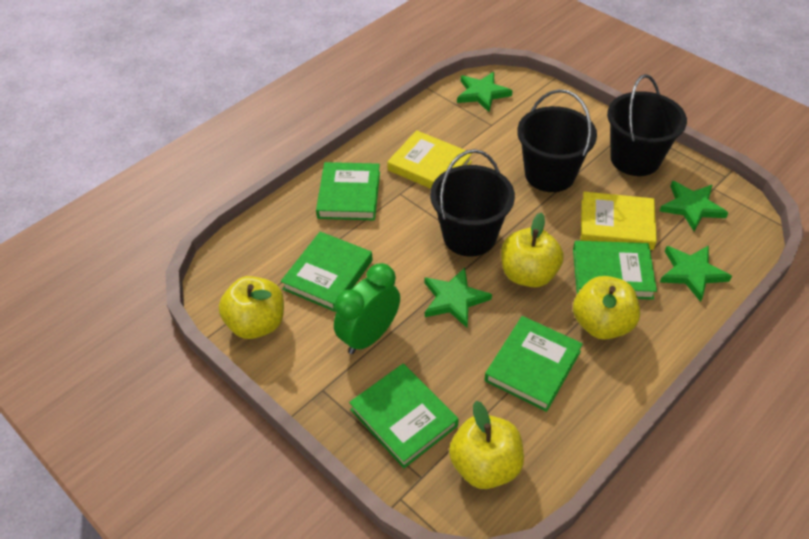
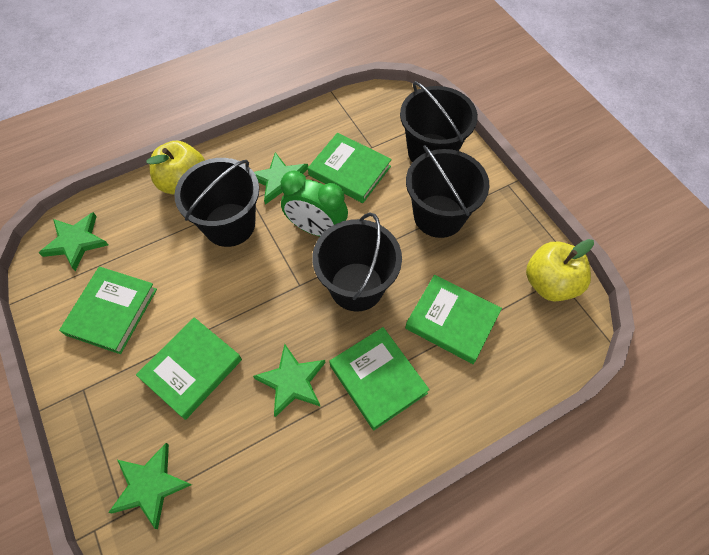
black bucket: [430,149,515,257] [517,89,597,192] [607,74,687,176] = 3 -> [174,158,259,247] [312,212,402,311] [400,81,478,163] [406,145,489,238] = 4
yellow apple: [219,276,284,339] [449,401,524,489] [501,213,564,288] [573,276,640,340] = 4 -> [146,141,205,195] [526,239,594,302] = 2
yellow book: [387,130,472,189] [581,192,657,250] = 2 -> none = 0

